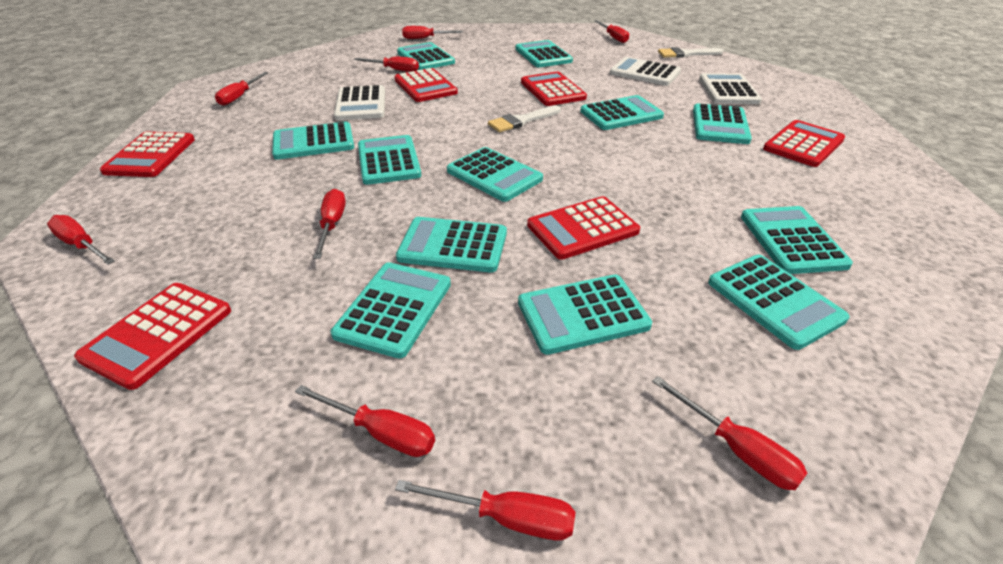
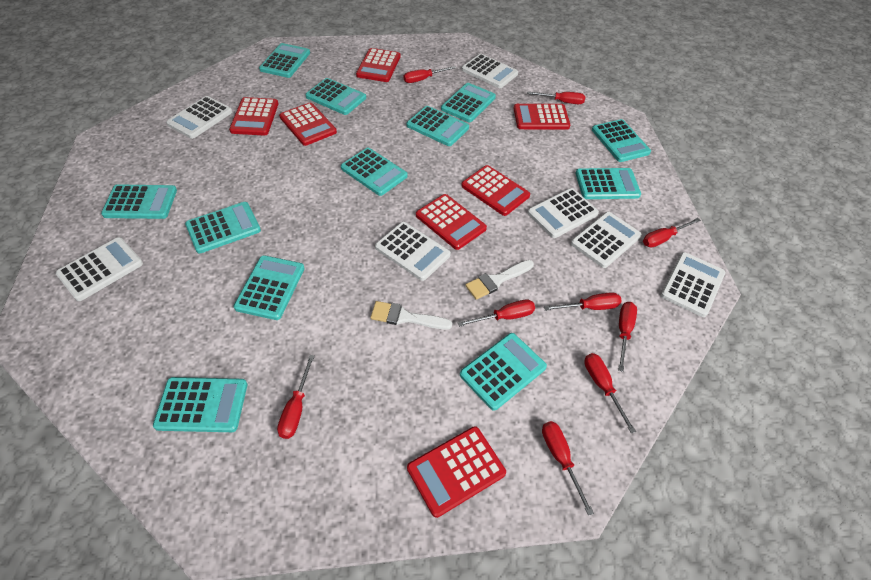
red calculator: [74,283,231,390] [100,132,195,177] [394,68,458,102] [521,72,587,106] [527,196,640,260] [763,120,845,167] = 6 -> [229,97,278,136] [279,103,337,146] [356,48,401,82] [407,426,506,518] [416,194,487,250] [461,165,530,216] [514,104,570,129] = 7
white calculator: [334,85,385,120] [610,57,681,86] [699,73,762,104] = 3 -> [56,237,143,301] [166,96,232,139] [375,222,451,281] [462,54,518,88] [528,188,599,238] [571,212,642,268] [661,252,725,317] = 7

